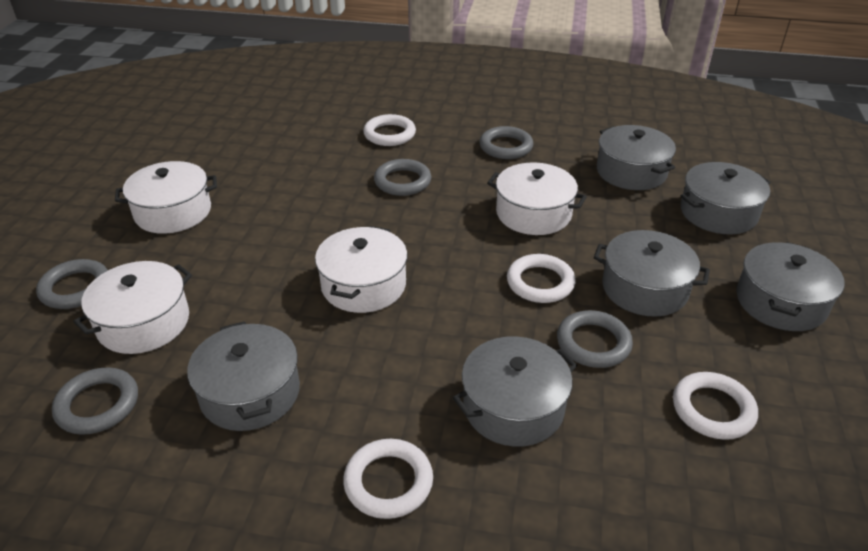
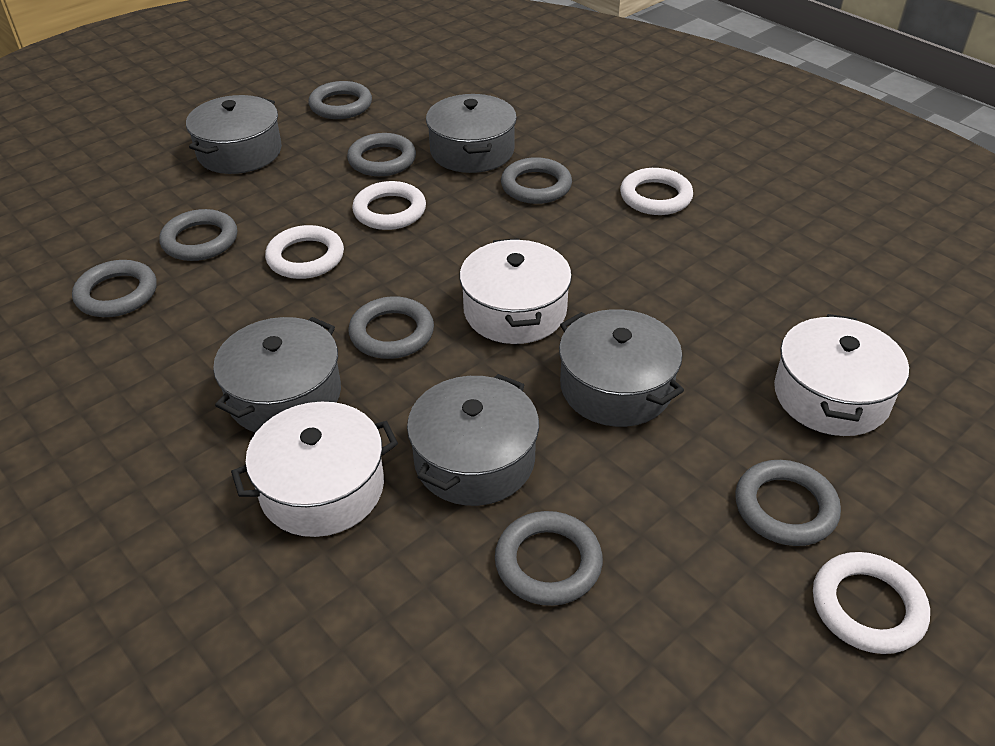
grey pot: [187,321,300,431] [453,336,577,447] [594,230,710,317] [597,125,676,190] [680,162,770,235] [736,242,845,331] = 6 -> [186,95,282,174] [213,317,341,433] [407,374,539,506] [426,94,517,173] [559,309,684,427] = 5
grey ring: [36,259,108,309] [52,367,138,435] [374,159,431,196] [479,126,533,159] [557,310,633,368] = 5 -> [72,260,157,317] [159,209,237,261] [309,81,372,119] [347,133,416,176] [348,296,434,359] [495,511,603,606] [501,157,572,204] [735,460,841,546] = 8
white pot: [73,261,192,354] [115,161,217,234] [315,226,407,313] [487,163,587,235] = 4 -> [231,402,398,537] [460,238,572,344] [774,314,909,436] = 3

